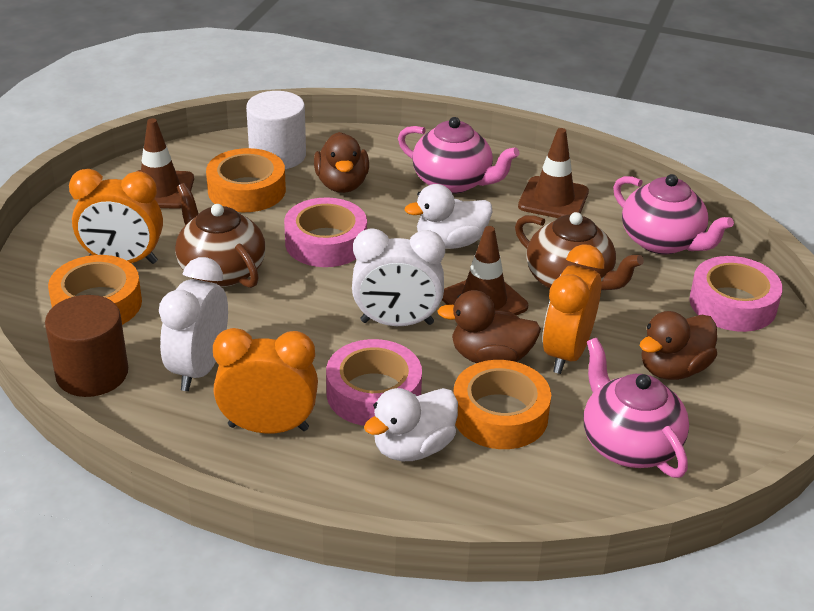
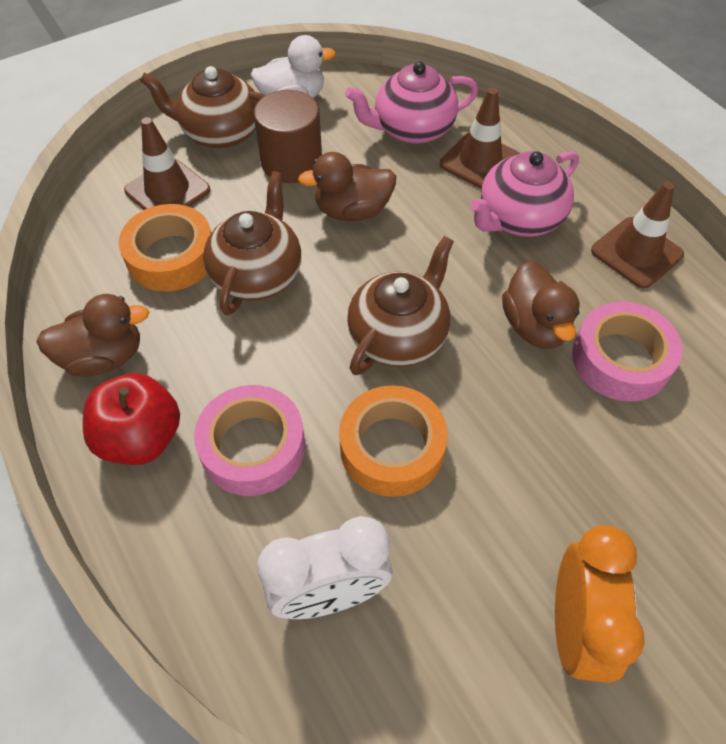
brown teapot: [175,183,265,288] [515,212,644,290] = 2 -> [140,66,266,149] [203,171,301,315] [347,236,454,375] = 3
orange clock: [69,169,163,264] [213,328,318,434] [543,244,604,374] = 3 -> [555,525,645,683] = 1
orange tape: [48,255,142,325] [206,148,286,212] [453,360,551,449] = 3 -> [119,204,211,292] [339,385,448,497] = 2
pink tape: [284,197,367,267] [326,339,422,426] [690,256,783,332] = 3 -> [194,385,305,496] [572,301,683,402] = 2
pink teapot: [398,117,519,194] [584,338,689,478] [613,174,734,254] = 3 -> [345,61,478,144] [470,151,579,237] = 2
red apple: none = 0 -> [83,373,180,465] = 1
white clock: [159,257,228,391] [352,228,445,326] = 2 -> [257,516,392,619] = 1
white cylinder: [246,91,306,169] = 1 -> none = 0
white duck: [364,388,458,461] [405,184,493,249] = 2 -> [250,35,336,98] = 1

